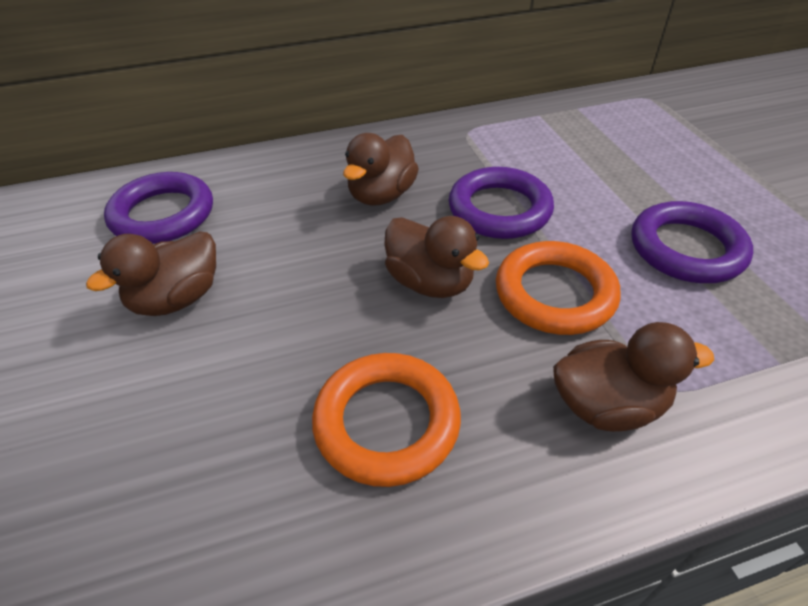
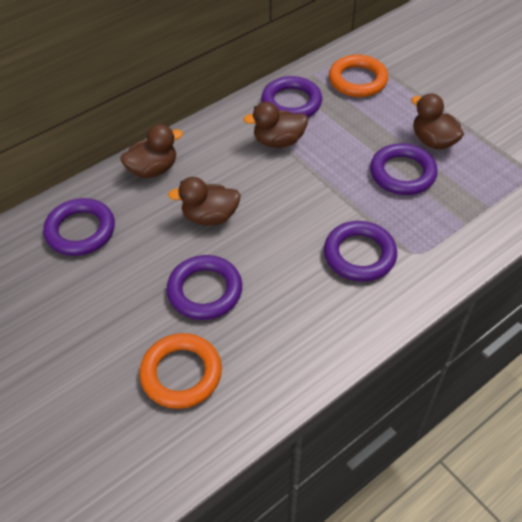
purple ring: [104,172,213,244] [449,167,554,239] [632,201,753,283] = 3 -> [43,198,115,256] [167,255,242,320] [261,76,322,117] [324,221,397,282] [370,143,438,195] = 5

